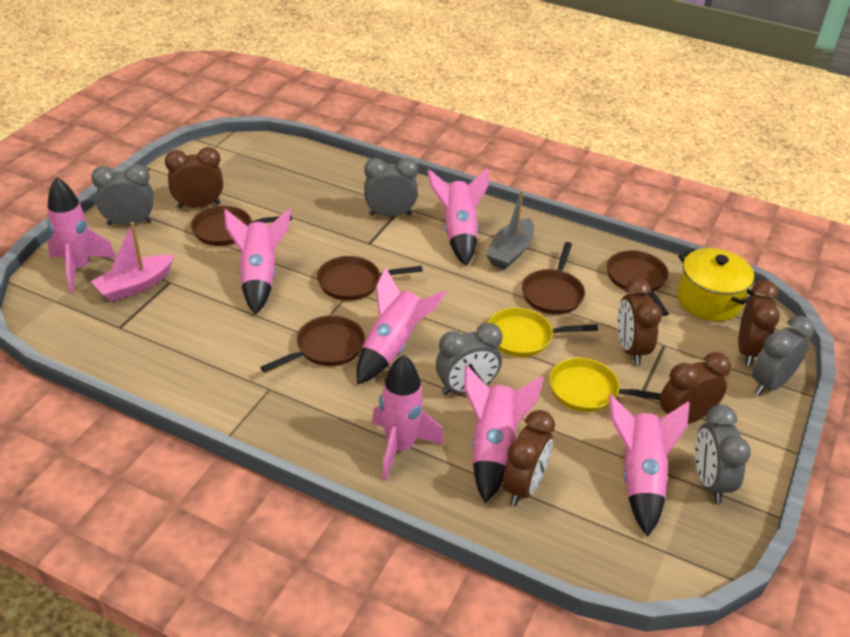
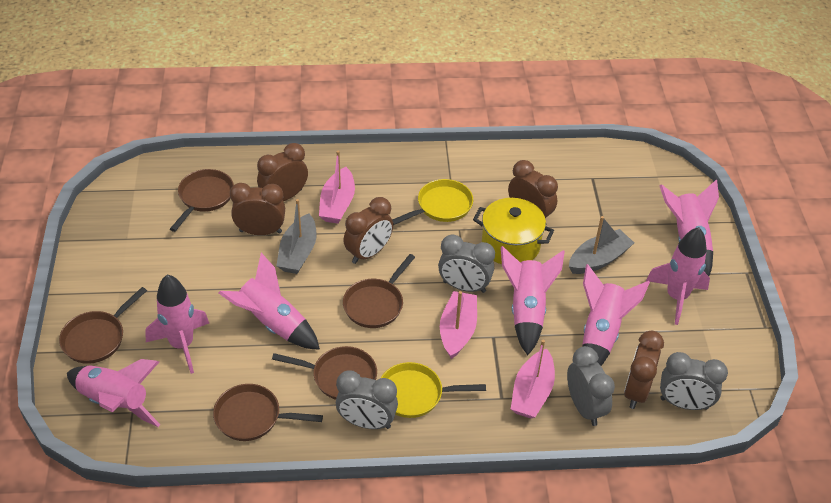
grey boat: [486,190,534,270] = 1 -> [276,199,316,274] [569,216,634,274] = 2
grey clock: [91,164,154,225] [364,158,418,216] [436,323,502,395] [695,404,751,503] [752,316,814,395] = 5 -> [336,370,398,429] [438,235,495,293] [567,346,615,426] [660,352,728,410] = 4
pink boat: [91,222,174,302] = 1 -> [319,151,355,224] [440,291,477,359] [511,340,555,418] = 3

